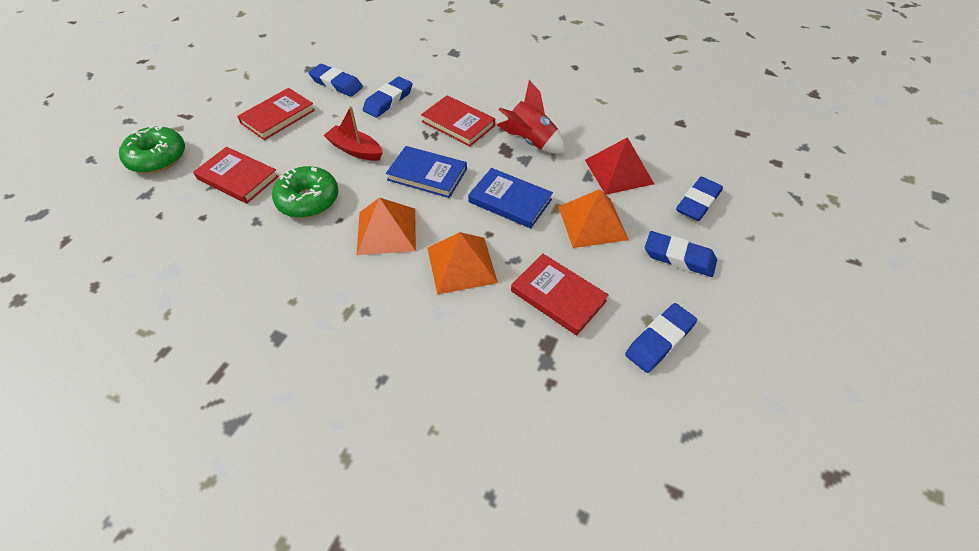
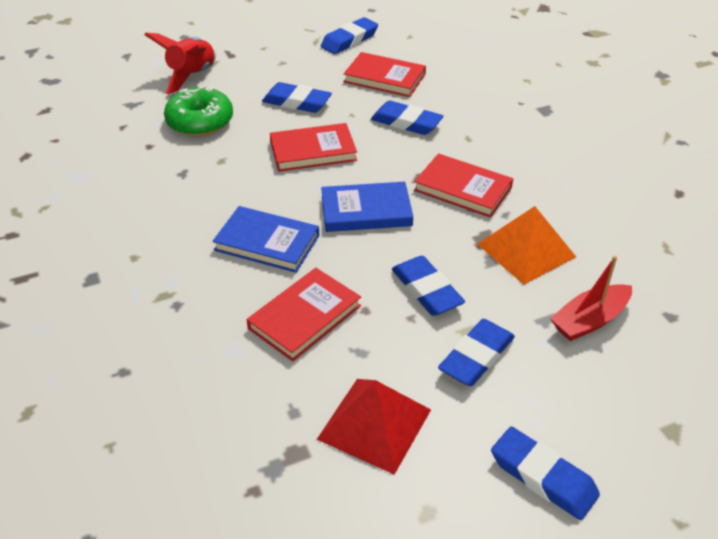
blue eraser: [308,64,363,97] [363,77,412,118] [625,303,697,373] [645,231,717,277] [676,177,723,221] = 5 -> [262,82,332,113] [321,17,378,54] [371,101,443,135] [392,256,465,316] [438,319,515,386] [491,427,600,520] = 6
green donut: [119,125,185,173] [272,166,338,218] = 2 -> [164,86,233,137] = 1
orange pyramid: [357,197,416,255] [427,232,498,295] [558,189,629,248] = 3 -> [477,206,576,285] = 1

